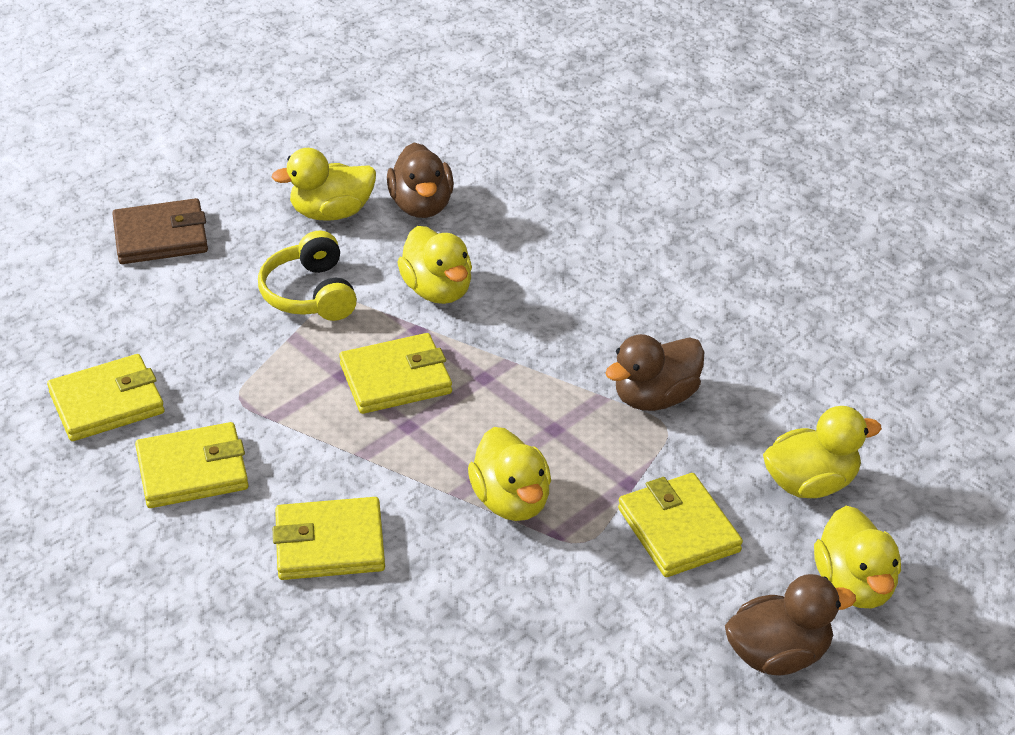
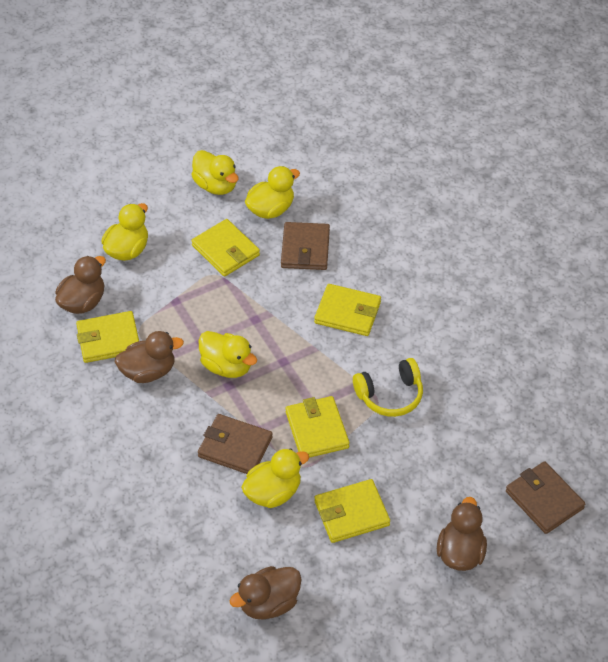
brown duck: [387,143,454,218] [605,334,704,411] [725,574,856,675] = 3 -> [55,256,106,314] [115,331,184,383] [229,566,301,620] [437,497,487,571] = 4
brown wallet: [112,198,208,264] = 1 -> [198,414,273,474] [281,222,330,270] [506,461,585,534] = 3

